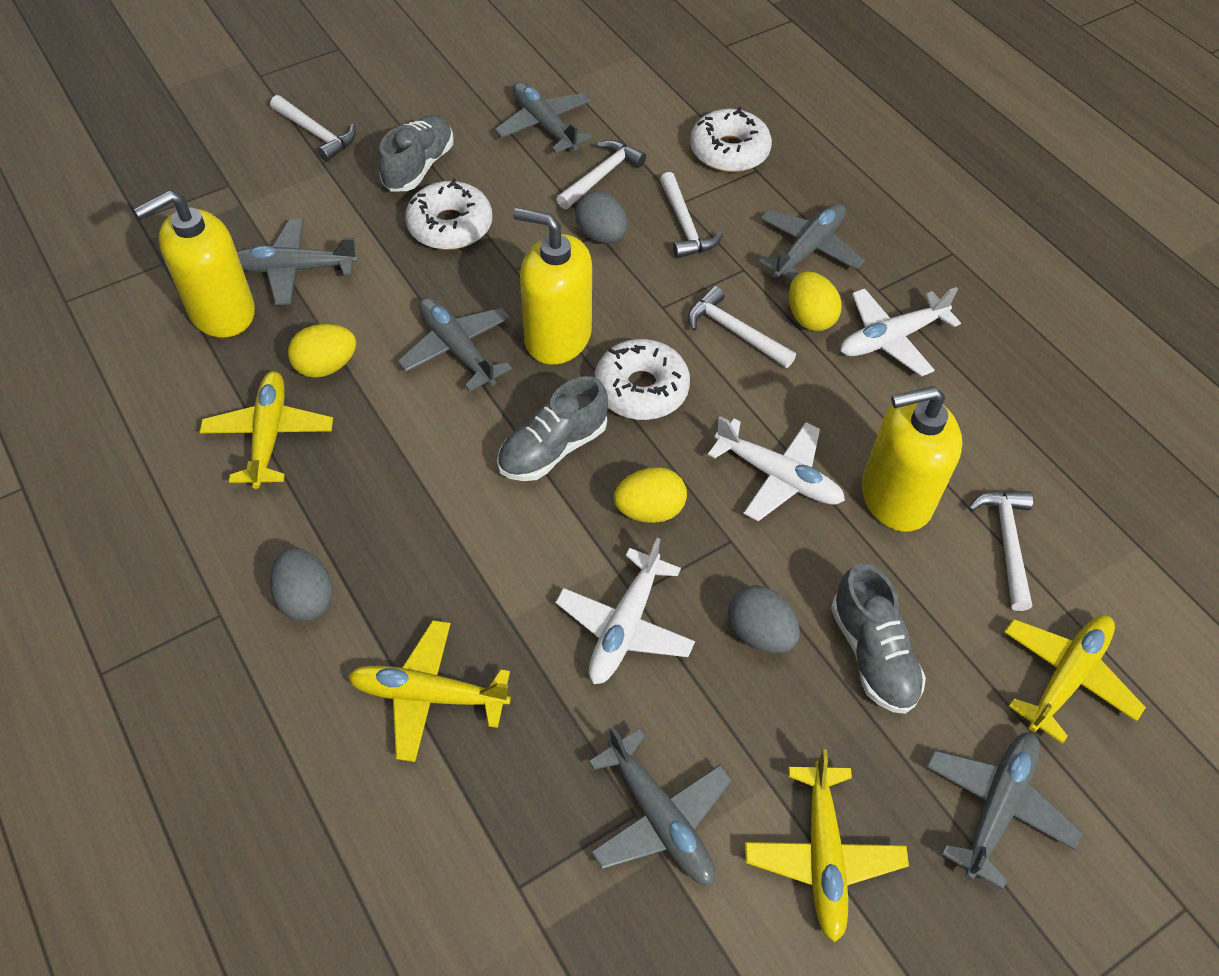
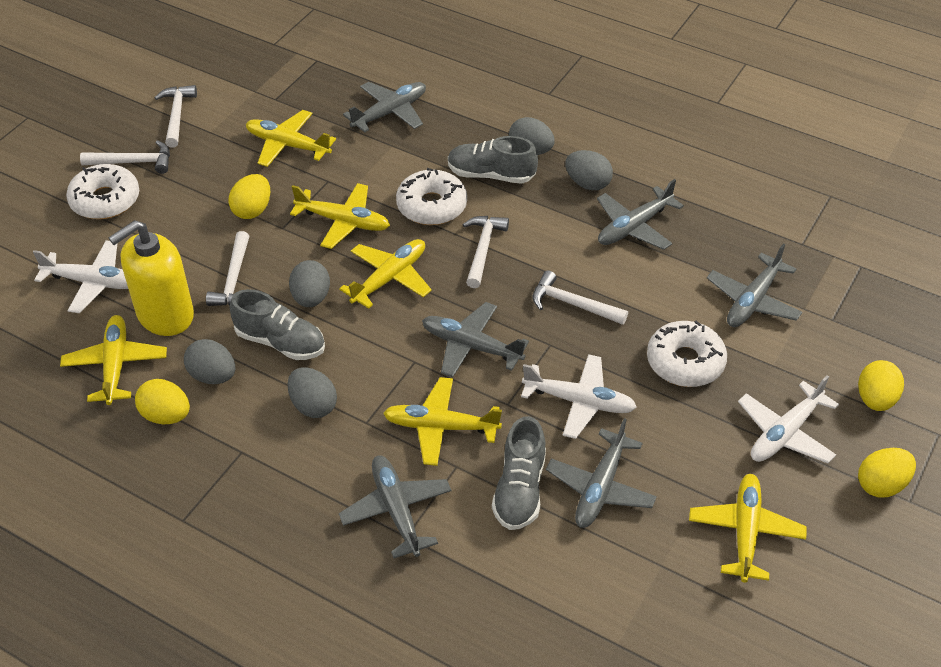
grey egg: [270,548,333,621] [575,192,627,243] [728,585,800,653] = 3 -> [184,339,235,384] [288,367,337,418] [289,260,330,307] [509,117,555,155] [565,150,613,190] = 5
yellow egg: [288,324,356,378] [614,467,687,523] [789,271,842,331] = 3 -> [135,379,190,424] [229,174,270,219] [858,360,904,411] [858,448,916,497] = 4
yellow plane: [200,371,333,489] [348,620,511,762] [745,749,909,942] [1004,615,1146,744] = 4 -> [60,315,167,405] [246,110,336,167] [290,183,390,249] [339,239,432,309] [383,377,502,466] [689,474,807,582] = 6
yellow soap dispenser: [134,190,255,338] [513,208,592,365] [862,386,962,532] = 3 -> [109,220,194,336] = 1

